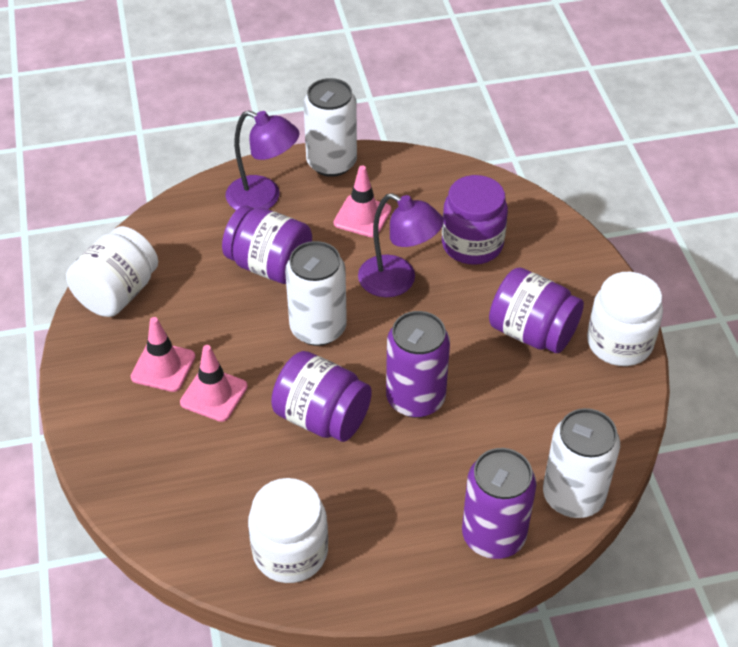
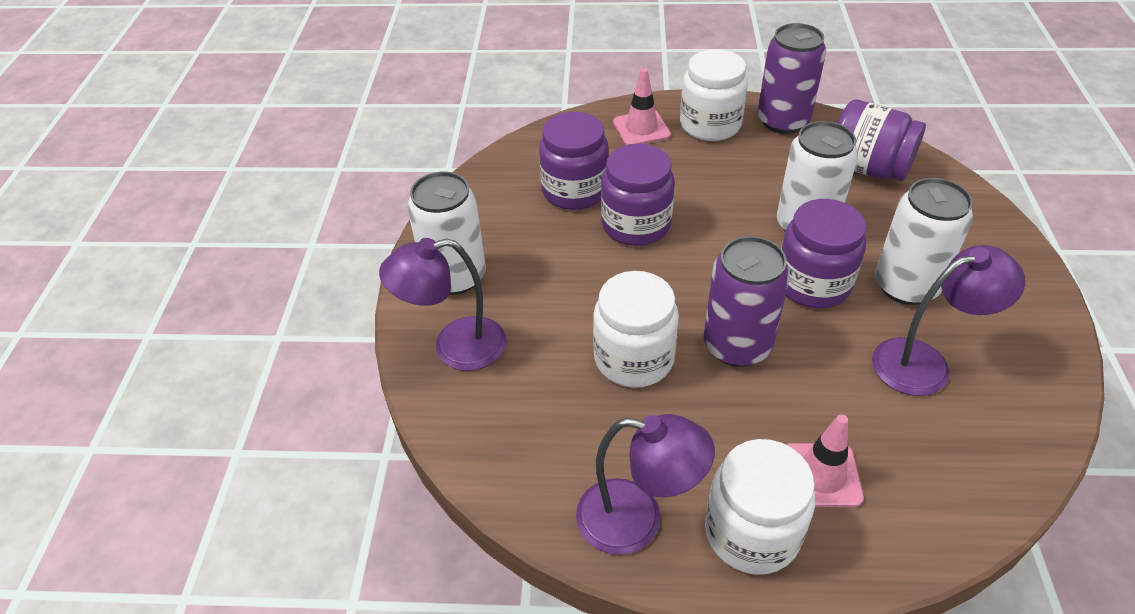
pink traffic cone: [131,317,196,392] [180,345,248,422] [334,165,391,238] = 3 -> [613,68,671,145] [786,414,864,507] = 2
purple lamp: [226,110,300,210] [358,193,444,297] = 2 -> [379,238,507,371] [576,414,715,555] [872,245,1025,396] = 3

